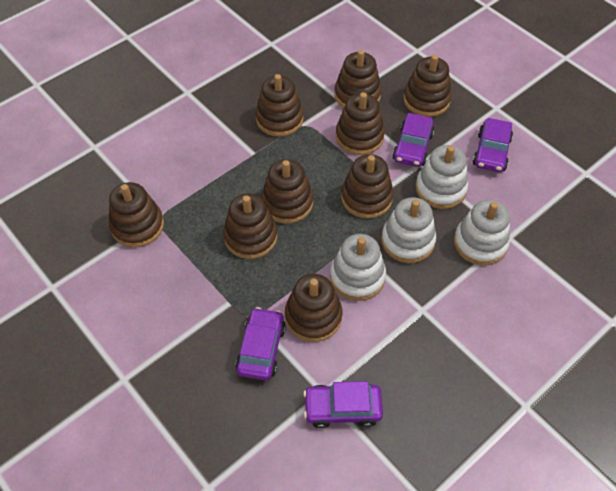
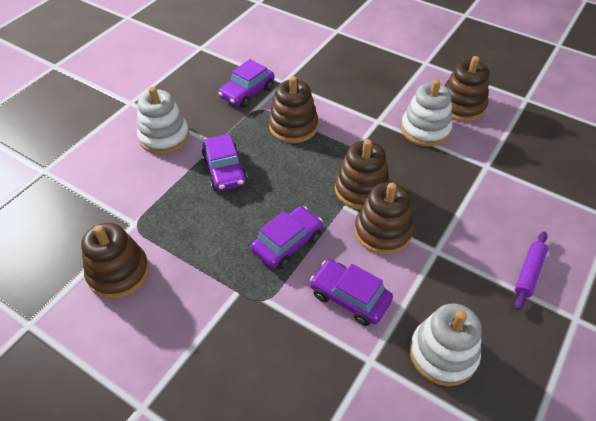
brown stacking toy: [109,182,164,247] [223,193,277,259] [255,74,304,137] [261,159,313,224] [285,274,342,342] [334,50,382,108] [336,92,385,155] [341,154,394,219] [404,55,452,117] = 9 -> [81,223,149,299] [269,76,318,143] [335,139,390,210] [354,182,414,255] [445,56,489,122] = 5
purple rolling pin: none = 0 -> [515,231,548,310] = 1
white stacking toy: [330,234,386,301] [381,197,436,263] [416,145,468,209] [454,200,510,266] = 4 -> [137,87,189,154] [401,79,453,147] [410,304,482,386] = 3

